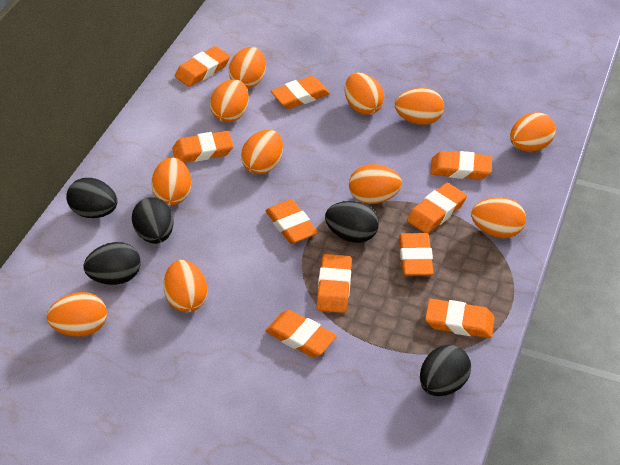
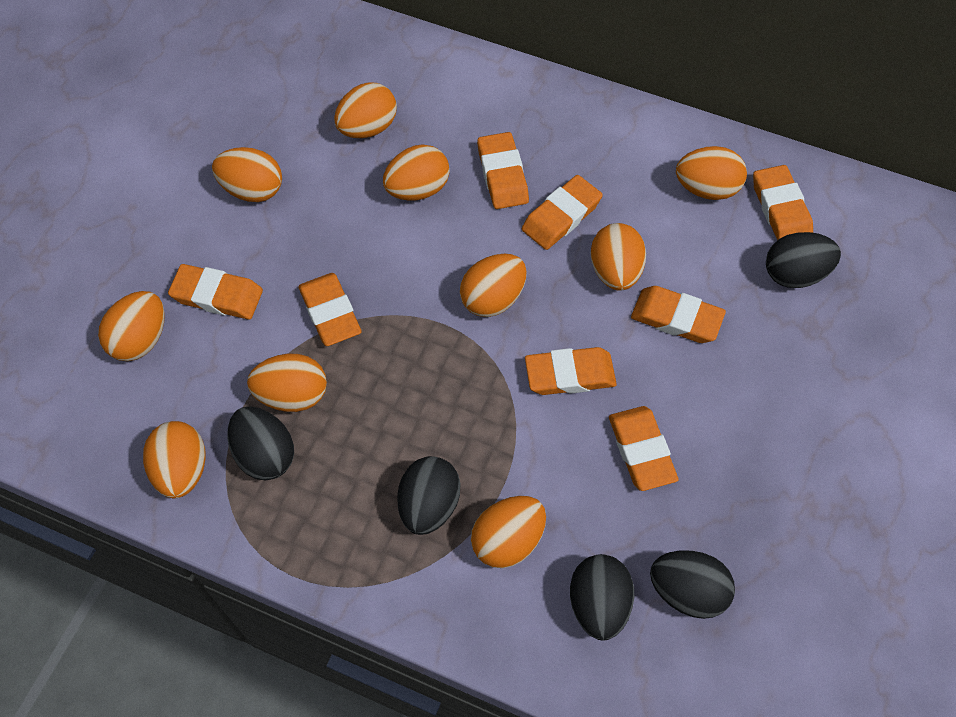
orange egg: [47,292,107,337] [151,157,191,205] [163,260,207,312] [210,79,249,122] [229,47,266,89] [241,130,283,174] [345,73,384,115] [349,164,402,204] [395,88,444,125] [471,197,526,238] [510,112,555,152] = 11 -> [98,291,165,361] [143,421,206,498] [212,147,282,202] [247,354,327,412] [334,82,397,138] [383,144,450,200] [460,254,527,317] [471,496,546,568] [591,223,646,291] [676,146,747,200] = 10
orange eraser: [172,131,234,163] [175,46,230,87] [265,199,318,244] [265,310,337,358] [271,76,330,109] [316,254,352,313] [399,233,434,276] [407,183,467,233] [425,299,495,338] [430,151,492,180] = 10 -> [168,264,263,319] [298,273,362,346] [477,132,529,209] [522,175,603,250] [525,347,617,395] [609,406,679,491] [631,286,726,343] [753,165,813,240] = 8

